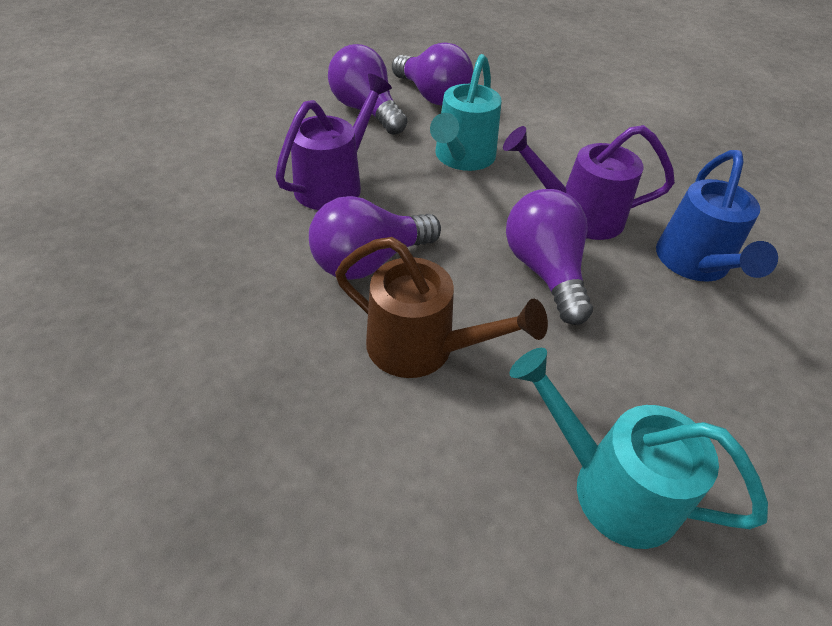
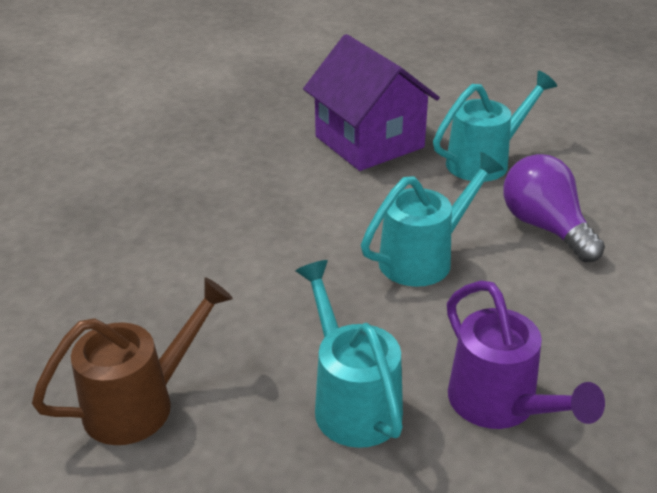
blue watering can: [656,150,778,282] = 1 -> none = 0
purple house: none = 0 -> [303,34,440,171] = 1
purple light bulb: [309,196,441,280] [328,44,408,135] [392,42,473,106] [506,189,593,325] = 4 -> [503,154,605,262] = 1
purple watering can: [275,74,392,210] [503,125,675,240] = 2 -> [447,280,605,429] = 1
turquoise watering can: [430,54,502,171] [510,348,768,549] = 2 -> [296,260,403,448] [361,152,504,287] [433,71,557,182] = 3

